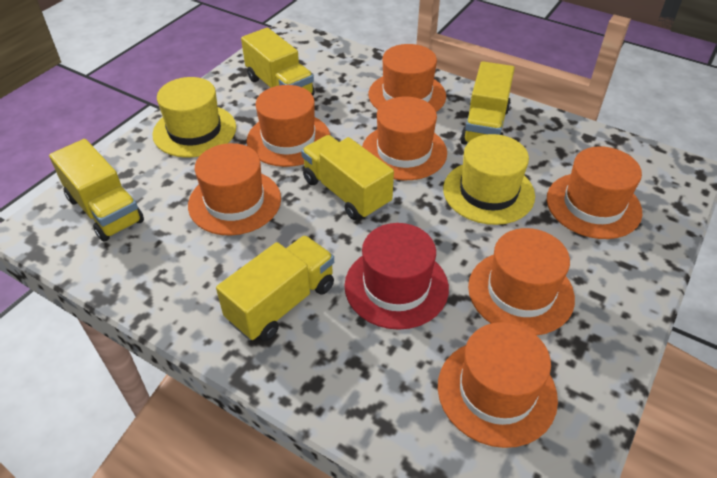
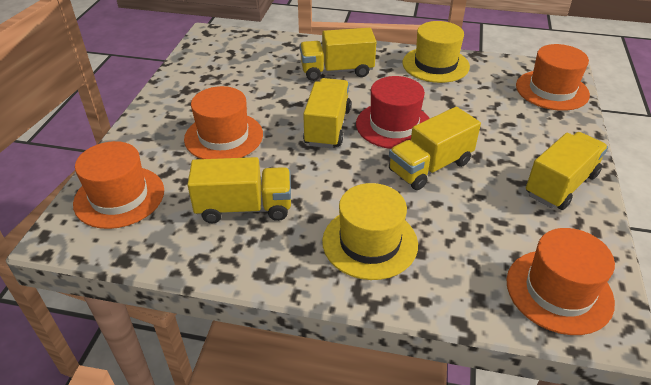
orange hat: [188,143,281,235] [247,85,330,167] [362,97,447,180] [369,44,446,112] [438,322,558,448] [468,228,575,335] [547,146,642,239] = 7 -> [73,141,164,229] [184,86,263,159] [507,228,615,335] [516,44,590,111] = 4

